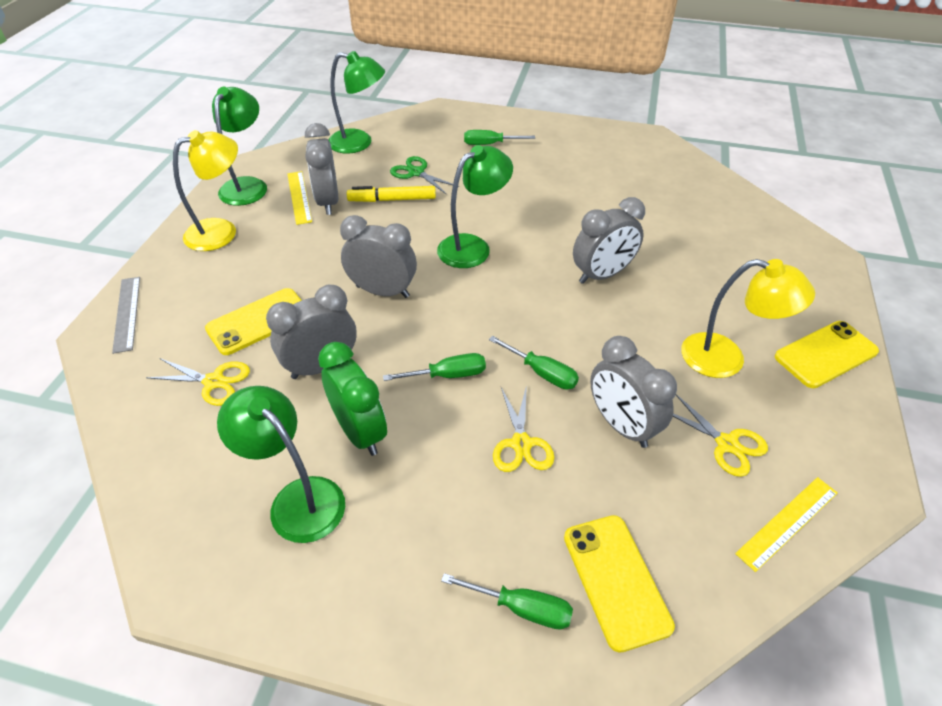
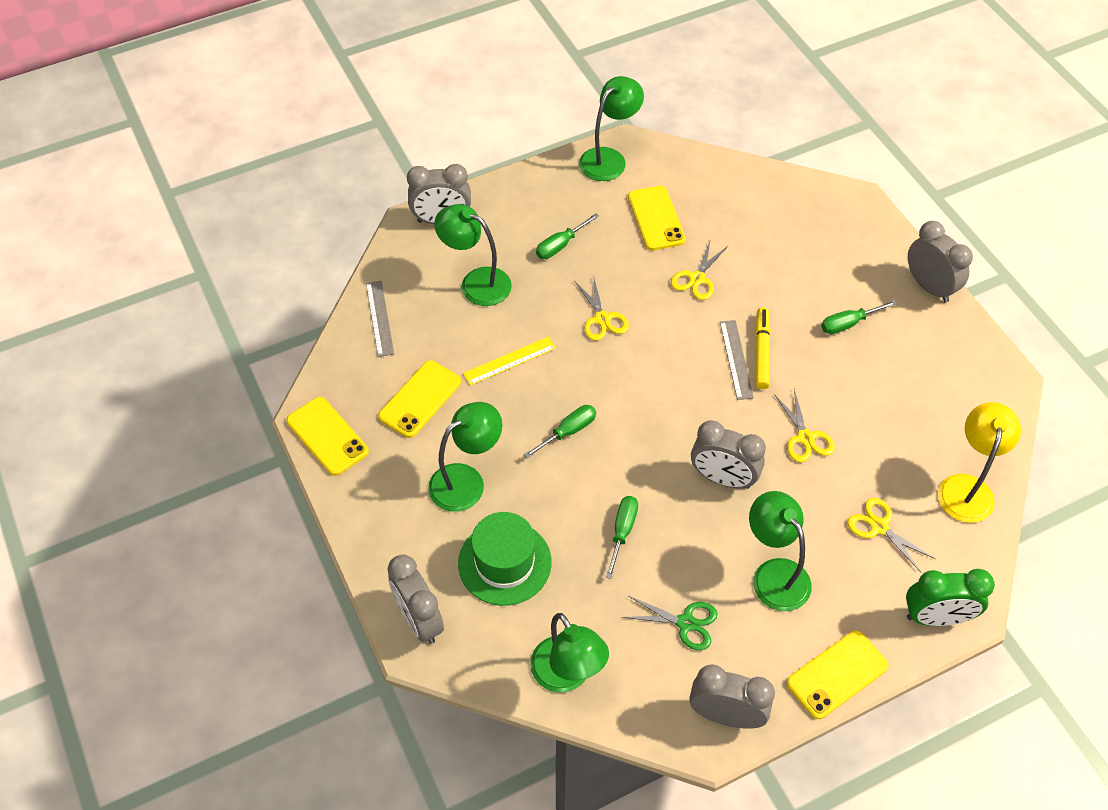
green hat: none = 0 -> [458,512,552,606] = 1
green lamp: [212,87,267,206] [217,386,345,543] [328,51,385,154] [437,145,513,268] = 4 -> [428,402,502,512] [434,204,512,306] [530,613,609,693] [579,76,644,181] [749,491,812,611] = 5
grey ruler: [112,277,140,354] = 1 -> [366,281,394,357] [720,320,754,400] = 2
yellow lamp: [173,130,238,251] [681,259,815,378] = 2 -> [938,402,1021,523] = 1
yellow phone: [205,288,302,355] [564,515,675,653] [775,321,879,388] = 3 -> [286,397,369,476] [378,360,461,438] [628,186,686,250] [787,630,889,719] = 4
yellow ruler: [287,171,312,225] [735,477,837,572] = 2 -> [463,337,556,385] = 1
yellow scissors: [146,358,250,406] [493,385,555,472] [673,394,768,477] = 3 -> [575,278,629,341] [671,239,729,300] [774,389,835,462] [847,498,935,573] = 4

